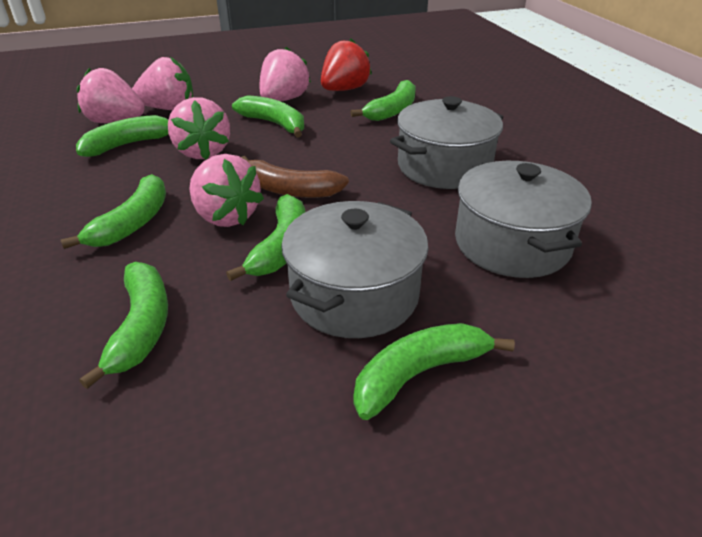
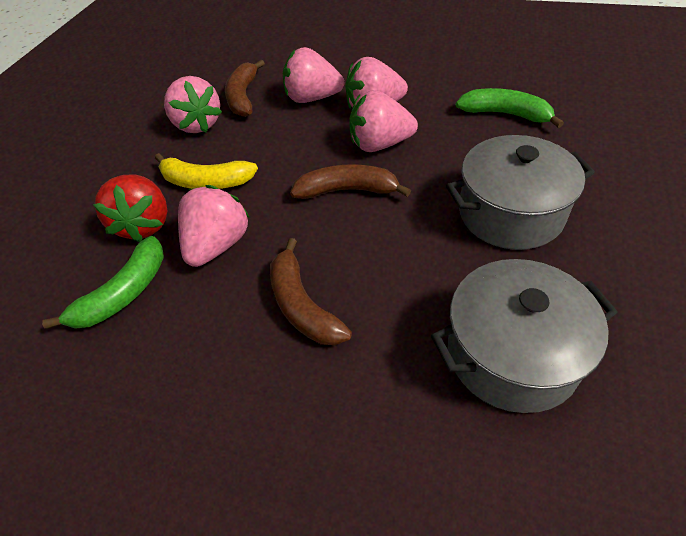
brown banana: [241,156,349,198] = 1 -> [225,60,265,117] [270,238,352,345] [290,164,411,199] = 3
green banana: [61,174,166,249] [76,115,168,157] [79,262,168,389] [226,194,305,281] [232,95,304,138] [351,80,416,121] [354,323,515,420] = 7 -> [42,236,164,329] [456,88,564,128] = 2
grey pot: [281,201,429,338] [390,96,503,189] [455,161,592,278] = 3 -> [431,259,618,413] [446,135,595,250] = 2
yellow banana: none = 0 -> [155,153,258,189] = 1

